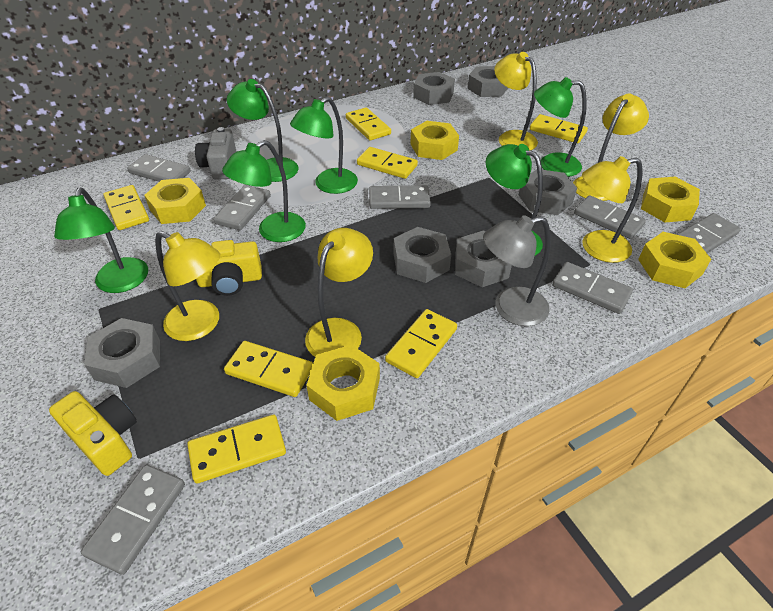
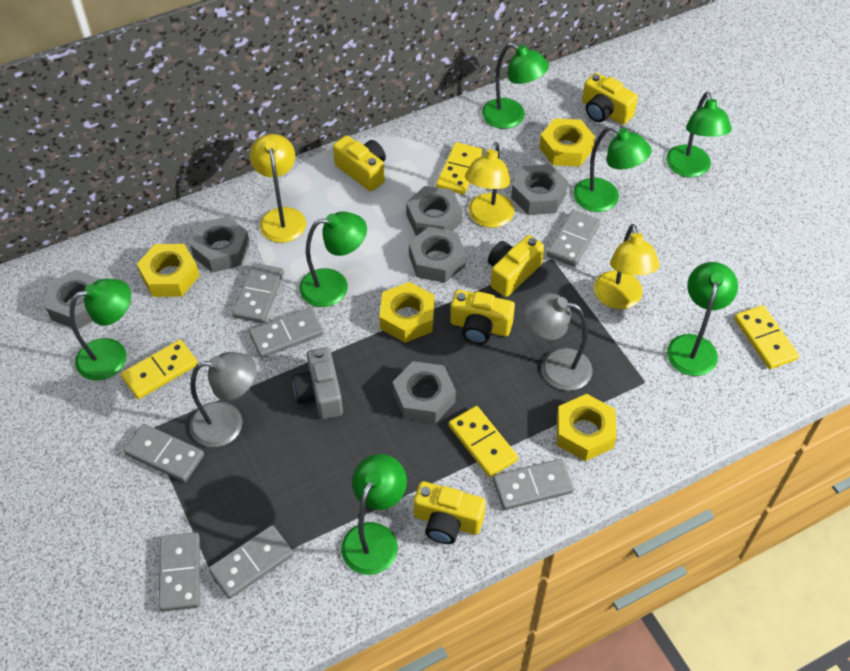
green lamp: [54,187,148,293] [222,140,306,242] [227,79,299,182] [290,97,358,194] [486,144,543,256] [534,77,587,177] = 6 -> [70,279,131,381] [299,212,367,307] [341,454,407,575] [482,43,549,129] [573,126,651,212] [666,92,732,177] [667,262,738,376] = 7
grey lamp: [483,215,551,326] = 1 -> [189,352,257,447] [524,293,592,391] = 2
yellow camera: [49,391,137,476] [196,240,262,296] = 2 -> [333,135,386,191] [414,481,486,544] [450,290,515,344] [488,235,544,297] [582,73,638,125] = 5
yellow domino: [103,185,149,230] [187,415,286,484] [224,341,313,397] [346,108,391,140] [357,147,418,179] [385,309,457,378] [530,114,588,143] = 7 -> [121,339,198,399] [436,142,483,195] [449,406,518,477] [734,305,799,369] = 4
yellow lamp: [155,231,220,341] [305,228,373,357] [494,52,538,151] [573,93,649,201] [582,156,643,263] = 5 -> [250,134,306,243] [465,142,514,228] [594,224,660,309] = 3
yellow nut: [144,178,206,224] [307,345,380,421] [411,121,459,160] [638,232,711,288] [641,177,700,222] = 5 -> [137,244,199,297] [379,282,435,343] [539,118,595,166] [557,394,617,461] = 4

